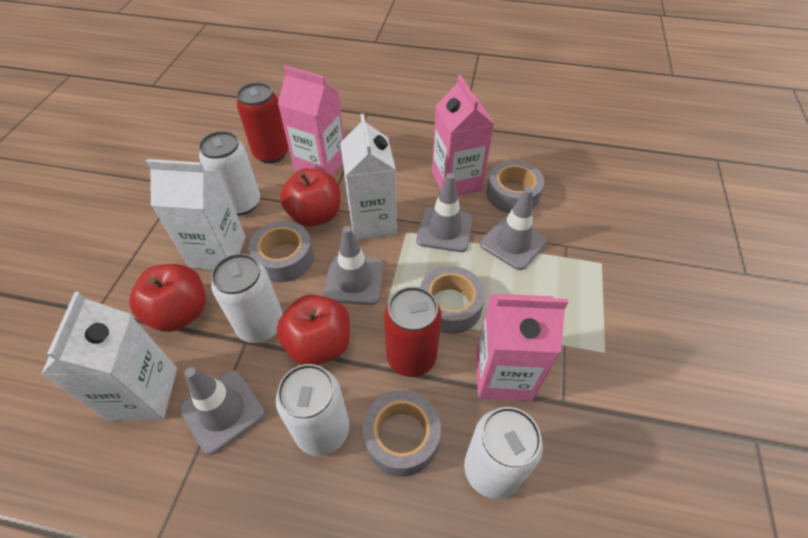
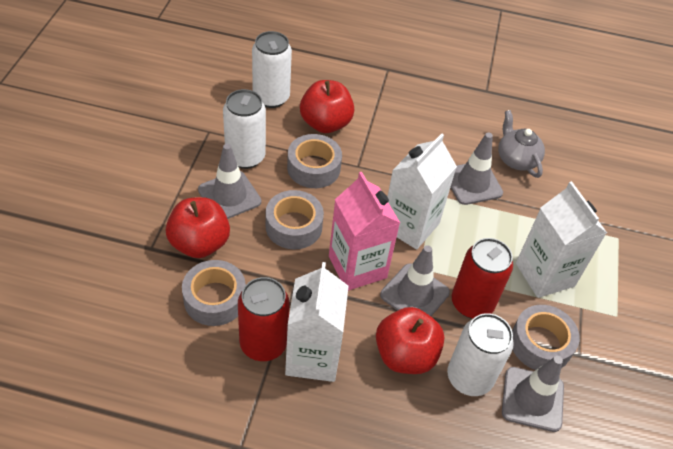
grey teapot: none = 0 -> [498,110,545,178] = 1
pink carton: [278,65,344,176] [432,75,495,196] [476,294,568,401] = 3 -> [329,172,400,291] = 1
white can: [199,131,260,215] [211,254,283,343] [276,364,349,456] [464,407,543,499] = 4 -> [223,89,266,169] [252,31,292,108] [447,313,514,396] = 3

